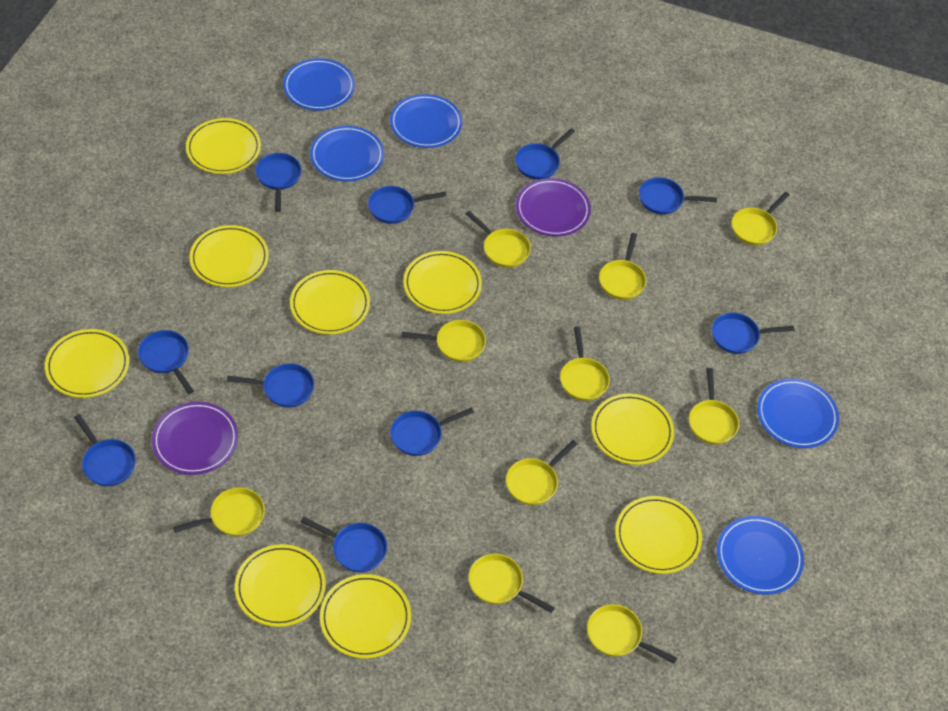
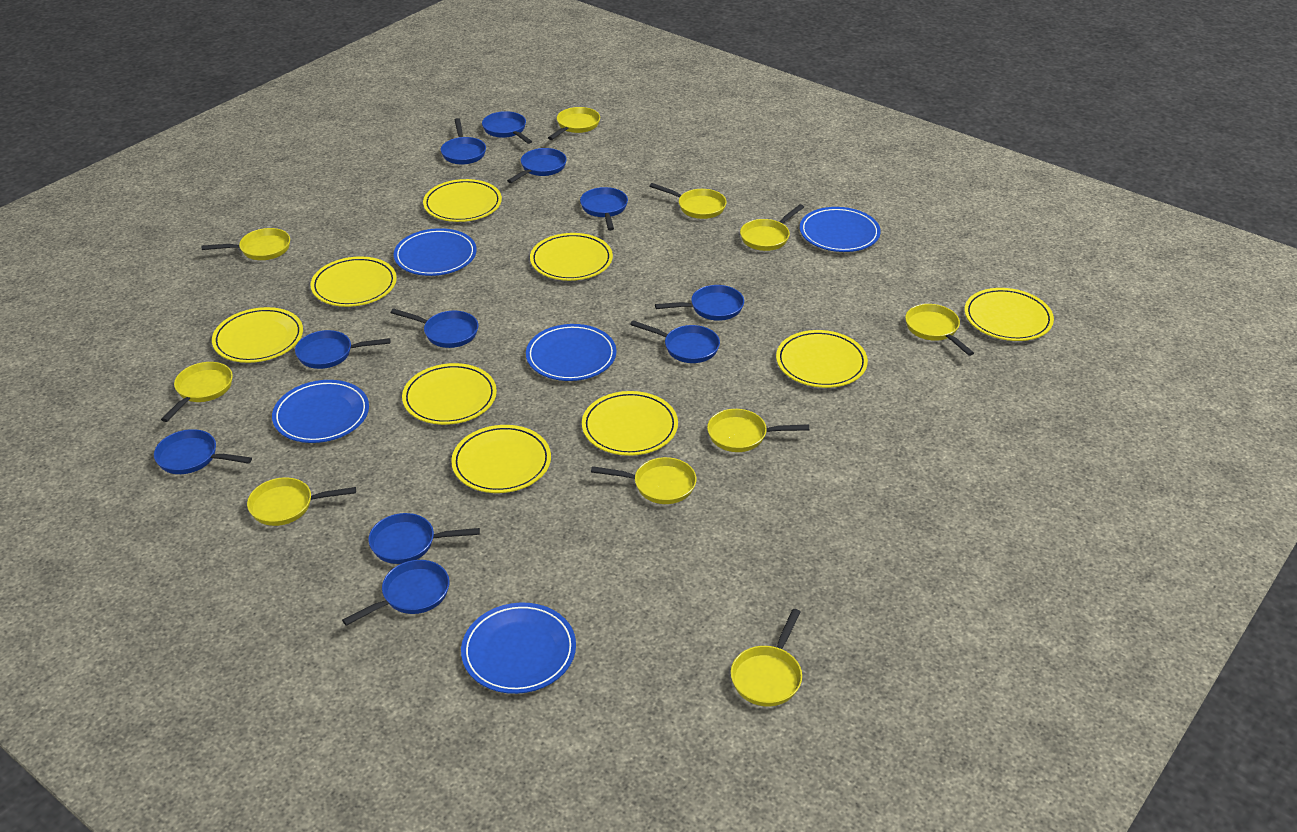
blue pan: [74,414,136,486] [138,330,194,394] [227,364,314,408] [255,153,302,212] [300,516,387,572] [368,186,447,224] [390,407,474,456] [515,128,575,180] [639,177,717,215] [712,313,794,354] = 10 -> [154,429,252,474] [295,330,391,369] [342,560,449,626] [368,513,480,564] [391,308,478,348] [441,118,486,165] [482,111,532,144] [507,148,567,183] [580,187,628,231] [630,320,720,363] [655,285,744,321] = 11
purple plate: [152,402,238,475] [516,178,591,236] = 2 -> none = 0

